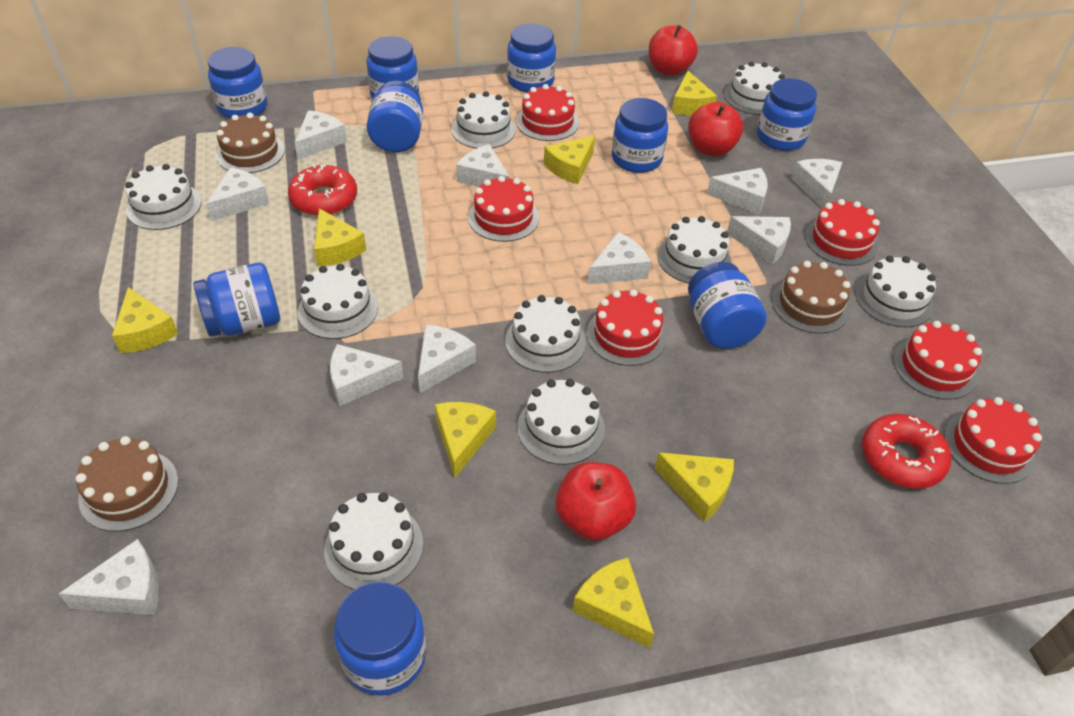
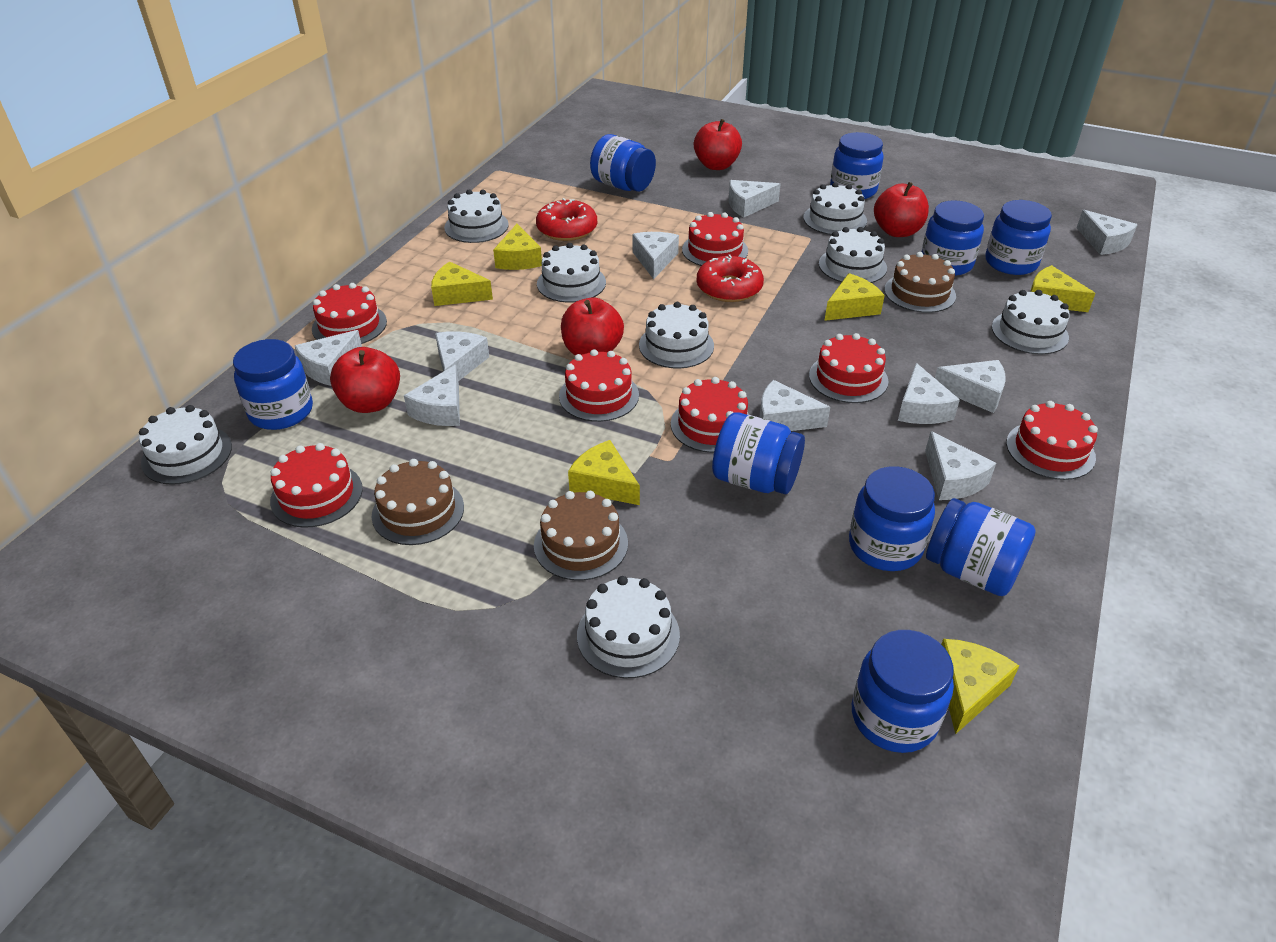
red apple: [556,462,636,541] [649,25,698,76] [688,102,743,156] = 3 -> [330,347,400,413] [561,298,624,355] [694,119,742,170] [874,182,929,237] = 4
red cake: [468,176,539,242] [516,84,579,141] [587,289,667,366] [805,199,880,266] [893,321,982,400] [944,397,1042,484] = 6 -> [270,443,363,528] [312,283,387,344] [559,349,639,422] [671,377,749,453] [682,212,748,266] [809,333,888,403] [1006,401,1098,480] = 7
white cake: [125,164,202,230] [298,264,378,339] [324,492,423,590] [451,91,516,149] [505,295,586,373] [517,379,605,465] [657,216,731,283] [724,61,785,115] [855,256,936,327] = 9 -> [139,405,232,485] [444,189,509,243] [537,243,606,303] [577,576,680,678] [639,302,714,369] [803,182,867,235] [819,227,887,283] [992,290,1070,355] = 8
yellow cheese: [112,287,178,353] [314,208,366,266] [435,402,496,478] [544,136,595,184] [573,558,654,648] [655,452,734,522] [672,71,717,115] = 7 -> [431,261,493,306] [493,224,542,270] [568,440,640,505] [825,273,885,321] [941,639,1019,734] [1030,265,1096,312] = 6

